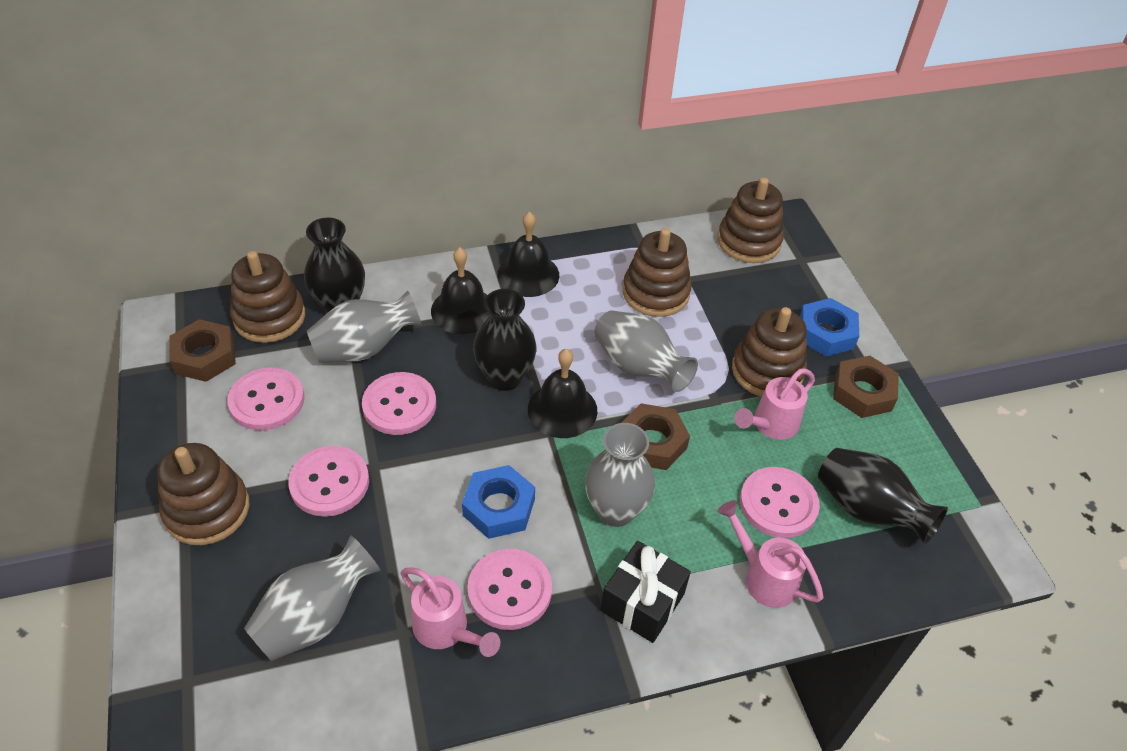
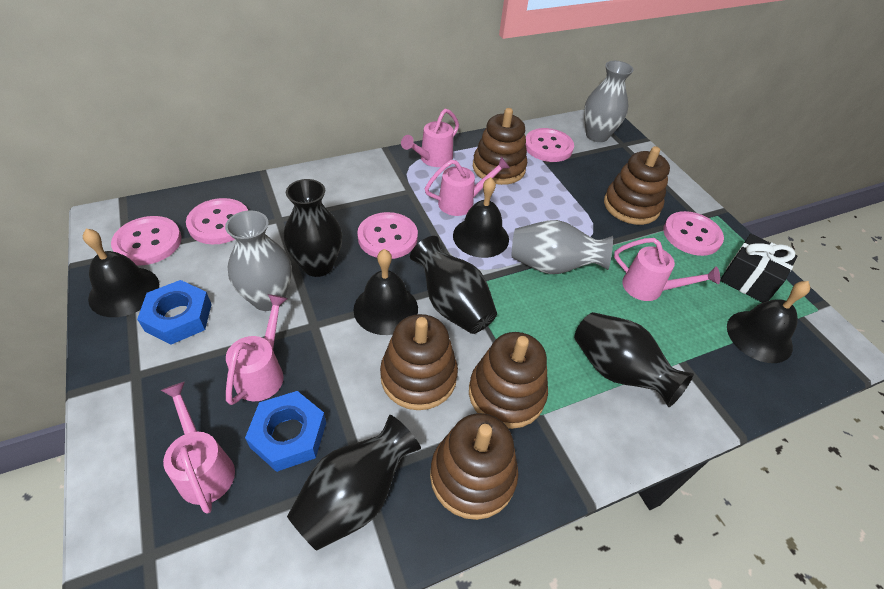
black bell: [431,247,490,334] [497,212,559,297] [528,349,597,438] = 3 -> [83,229,159,317] [353,249,418,335] [453,177,509,258] [727,281,810,363] = 4
black vase: [304,218,365,313] [473,289,537,391] [818,448,948,544] = 3 -> [284,179,342,277] [287,415,421,551] [410,236,497,334] [574,312,694,407] = 4
brown nut: [169,319,236,382] [621,403,690,470] [833,356,899,418] = 3 -> none = 0
grey vase: [244,536,381,661] [307,291,422,363] [585,423,655,527] [594,310,698,392] = 4 -> [225,210,292,311] [512,220,613,274] [584,61,634,142] = 3
pink watering can: [400,567,500,657] [717,500,823,608] [734,368,815,440] = 3 -> [161,382,235,514] [226,294,288,405] [401,109,459,167] [425,157,510,216] [614,238,720,301] = 5

